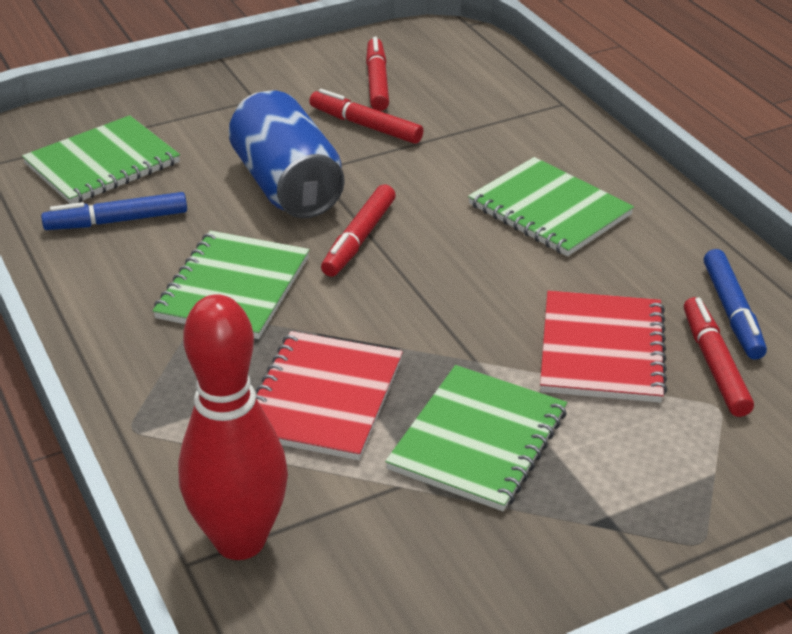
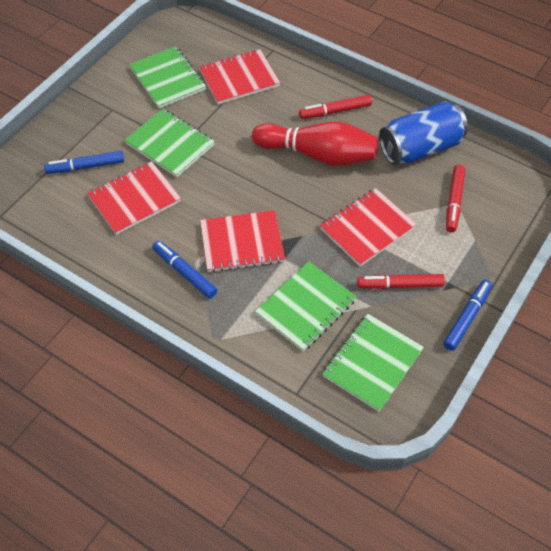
blue marker: [41,192,187,230] [704,249,767,360] = 2 -> [44,151,124,174] [152,241,217,299] [443,280,492,351] = 3
red marker: [309,89,423,144] [321,184,396,277] [366,37,389,111] [684,297,754,417] = 4 -> [299,94,372,119] [357,274,445,289] [446,165,465,232] = 3
red notebook: [256,331,403,460] [540,291,667,403] = 2 -> [87,161,181,235] [199,49,280,104] [200,210,285,272] [320,188,417,266] = 4

